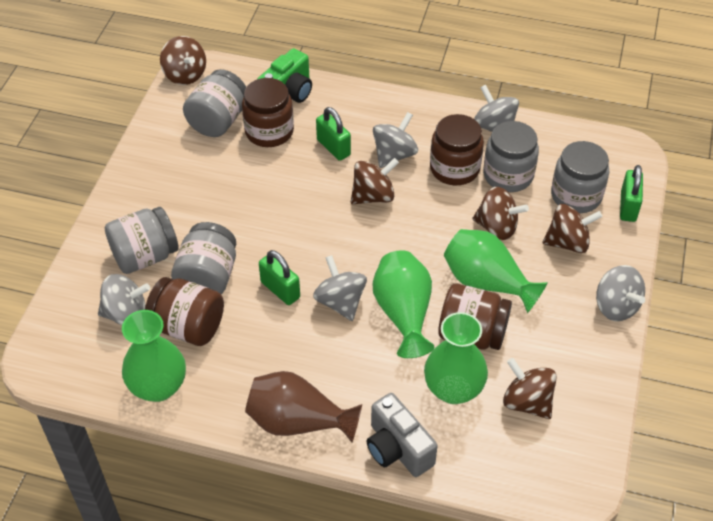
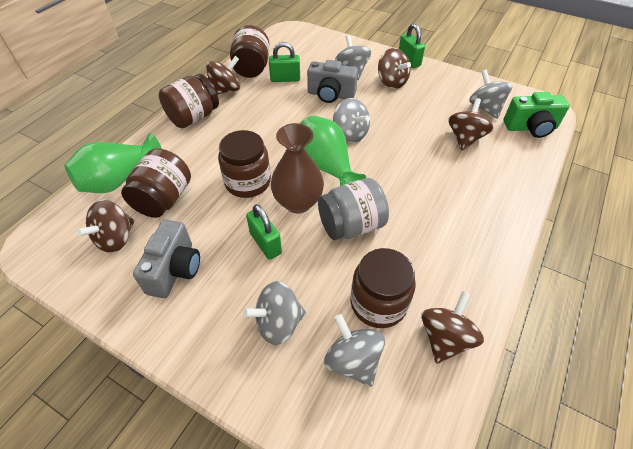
brown jar: [145,277,224,346] [242,78,294,147] [430,114,484,185] [438,284,512,350] = 4 -> [121,149,191,218] [159,74,219,128] [218,130,271,198] [230,25,270,78] [351,248,416,328] = 5
green vase: [122,310,186,402] [373,250,434,358] [424,312,488,404] [444,229,548,313] = 4 -> [64,133,162,193] [300,115,366,186] = 2
grey camera: [366,393,438,477] = 1 -> [133,220,200,298] [307,60,358,103] = 2
grey jar: [105,207,179,274] [171,222,236,294] [183,69,246,137] [483,121,539,192] [551,141,609,213] = 5 -> [318,178,389,240] = 1

